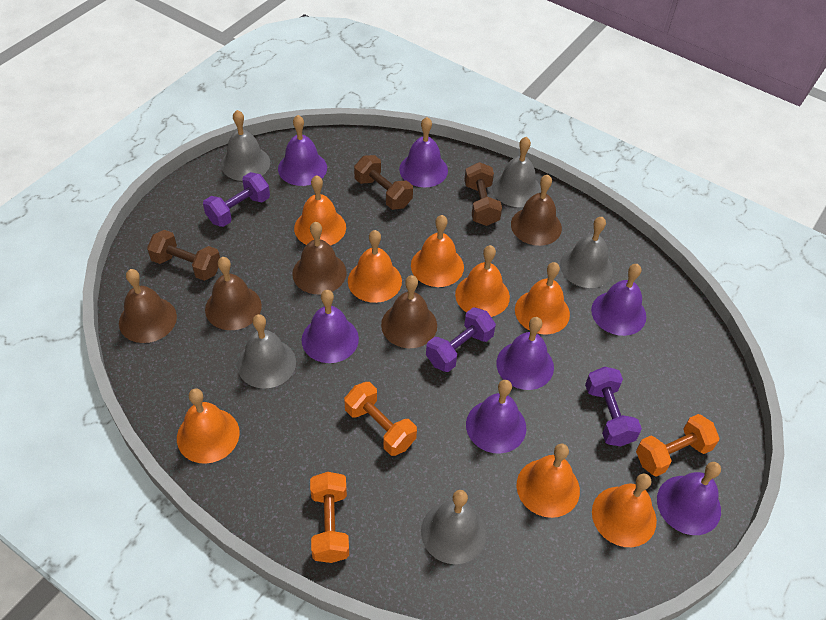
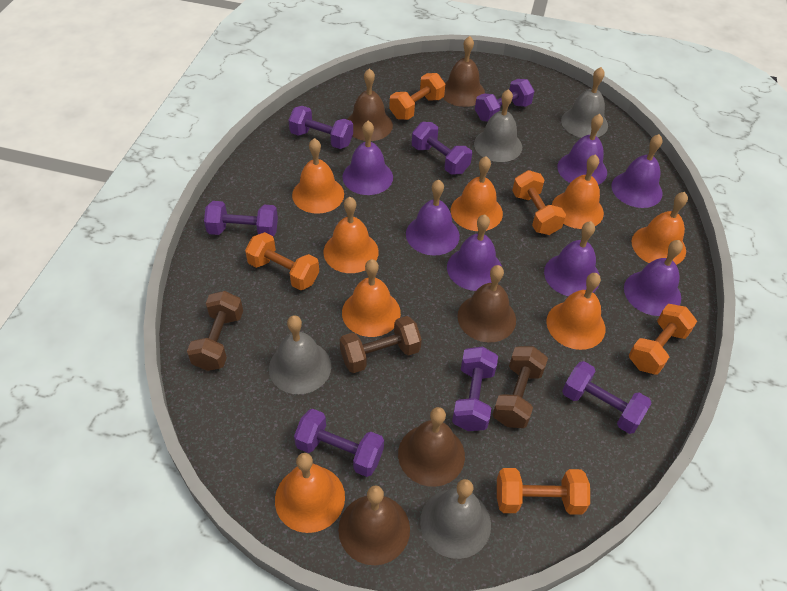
grey bell: [221,110,270,181] [237,314,296,388] [421,490,487,564] [492,137,541,207] [560,217,613,288] = 5 -> [269,315,331,394] [420,479,491,559] [474,89,522,162] [561,67,608,138] = 4
orange dumbbell: [310,472,349,563] [344,382,417,456] [636,414,720,477] = 3 -> [245,232,319,290] [389,73,445,120] [497,468,590,515] [512,170,566,235] [629,304,697,375] = 5
purple dumbbell: [203,172,270,227] [426,307,496,372] [585,367,642,446] = 3 -> [204,201,278,237] [289,106,353,149] [294,409,384,477] [412,122,472,175] [452,347,498,431] [475,79,534,122] [562,361,651,434] = 7

